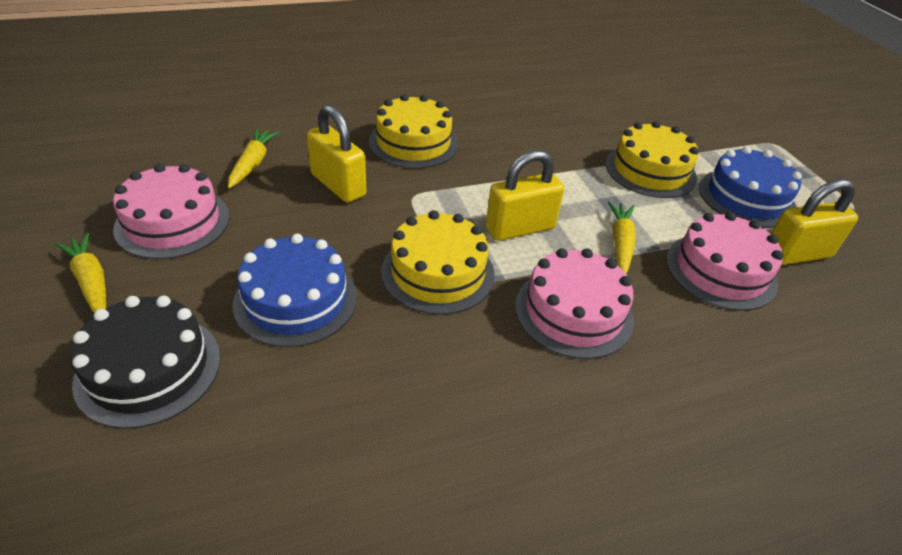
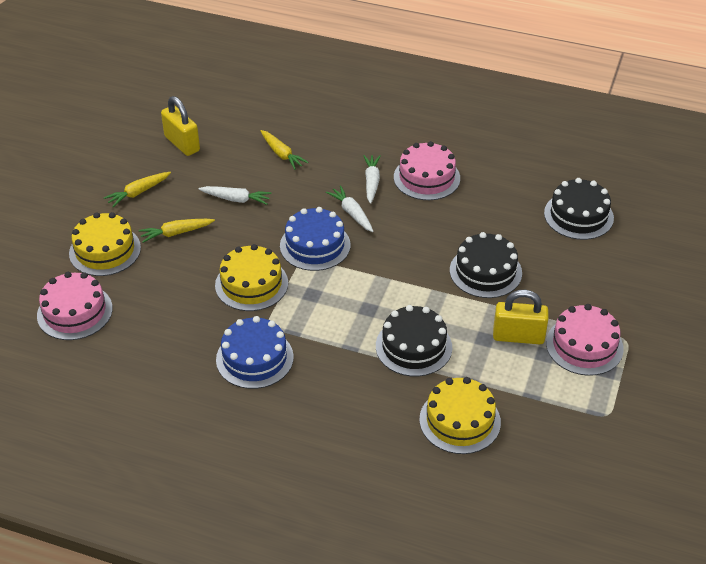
black cake: [70,296,221,429] = 1 -> [376,305,452,376] [450,232,522,298] [544,178,614,240] = 3
white carrot: none = 0 -> [199,186,271,205] [326,186,373,232] [363,155,381,204] = 3
yellow padlock: [307,105,366,203] [486,150,564,241] [771,179,858,265] = 3 -> [161,96,200,156] [493,290,549,344] = 2

